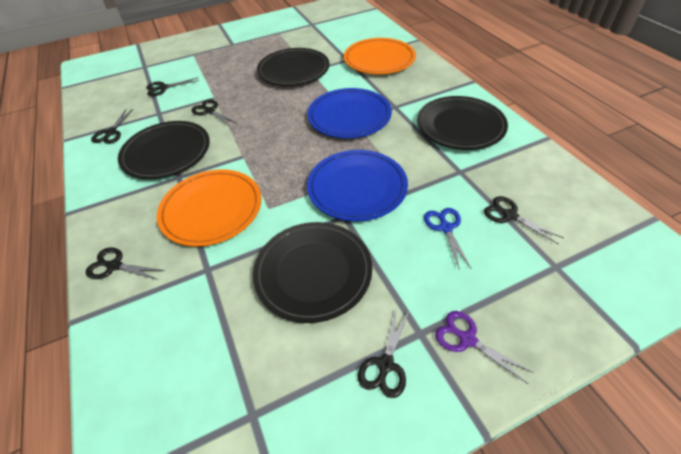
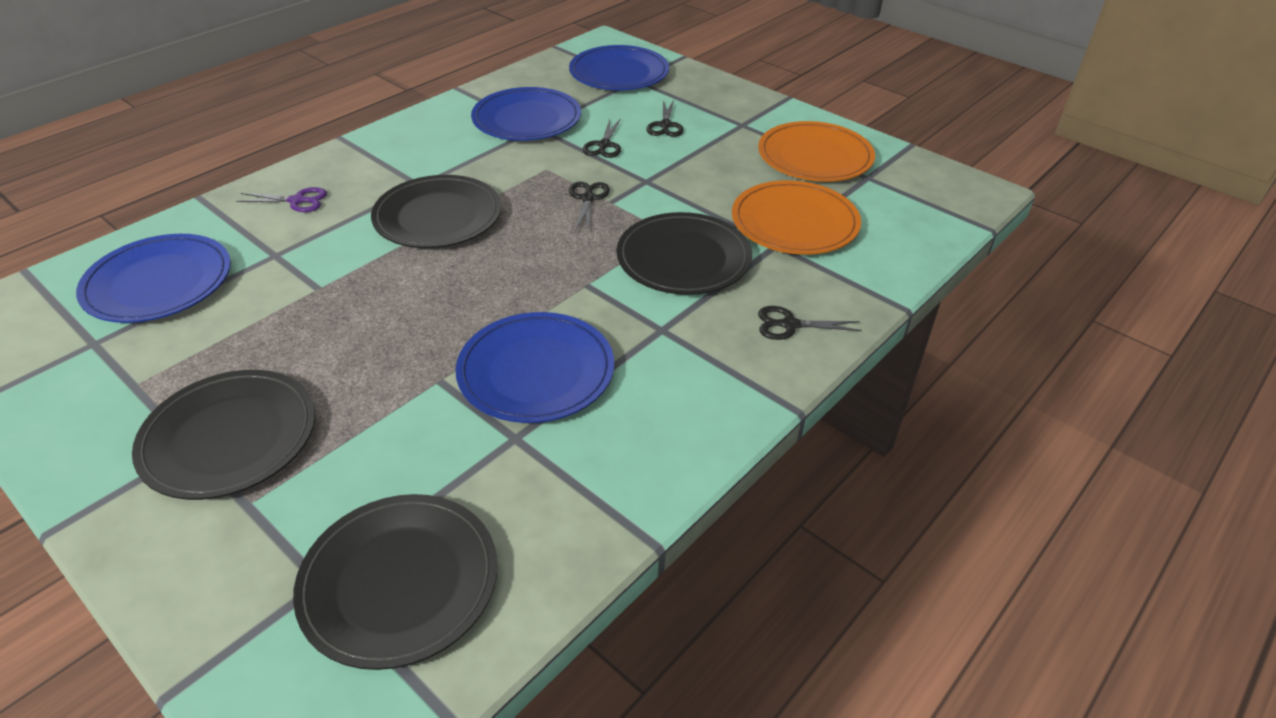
black scissors: [86,247,165,280] [91,109,133,144] [147,77,199,96] [191,99,237,125] [358,307,409,398] [484,196,564,244] = 6 -> [569,182,610,230] [582,118,621,158] [646,100,684,137] [758,306,862,340] = 4
blue plate: [307,88,392,138] [307,150,408,221] = 2 -> [76,234,231,323] [455,312,614,423] [471,87,581,141] [569,45,669,90] = 4
blue scissors: [424,208,471,270] = 1 -> none = 0

